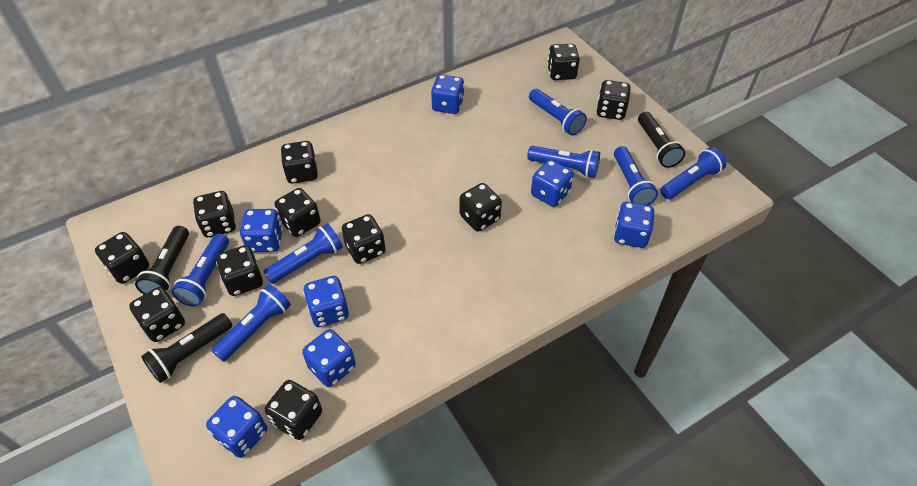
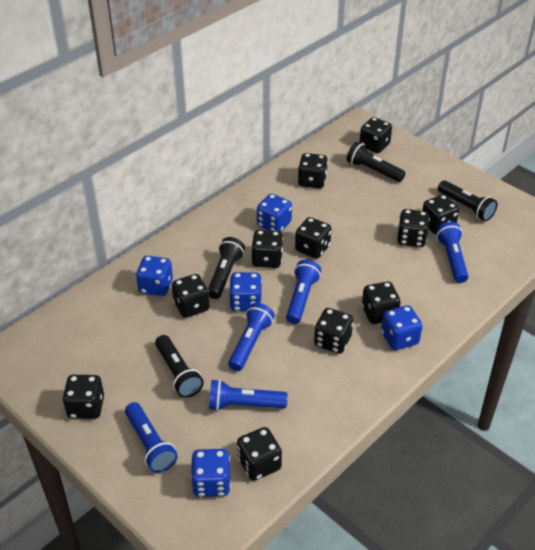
black flashlight: [135,226,189,294] [141,313,232,383] [638,112,685,168] = 3 -> [155,335,204,398] [208,237,245,299] [346,142,405,182] [438,181,497,221] = 4
blue dice: [206,396,267,458] [240,209,283,252] [302,329,356,387] [303,276,349,327] [431,74,464,114] [531,160,573,207] [614,202,655,248] = 7 -> [136,256,173,296] [191,449,231,497] [229,272,262,311] [257,194,292,232] [381,305,423,350] = 5
blue flashlight: [171,234,229,307] [212,284,291,362] [263,224,343,284] [527,146,600,178] [529,89,587,136] [614,146,658,205] [660,147,726,199] = 7 -> [125,402,178,473] [209,379,288,411] [228,303,275,371] [286,260,321,324] [436,222,468,283] = 5

